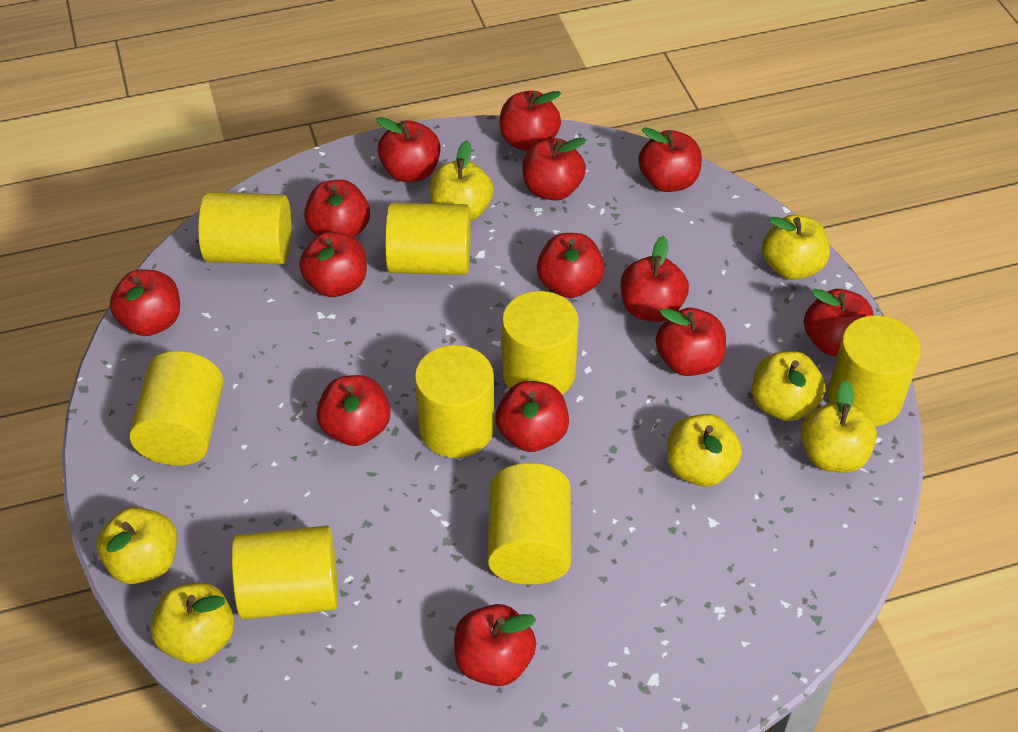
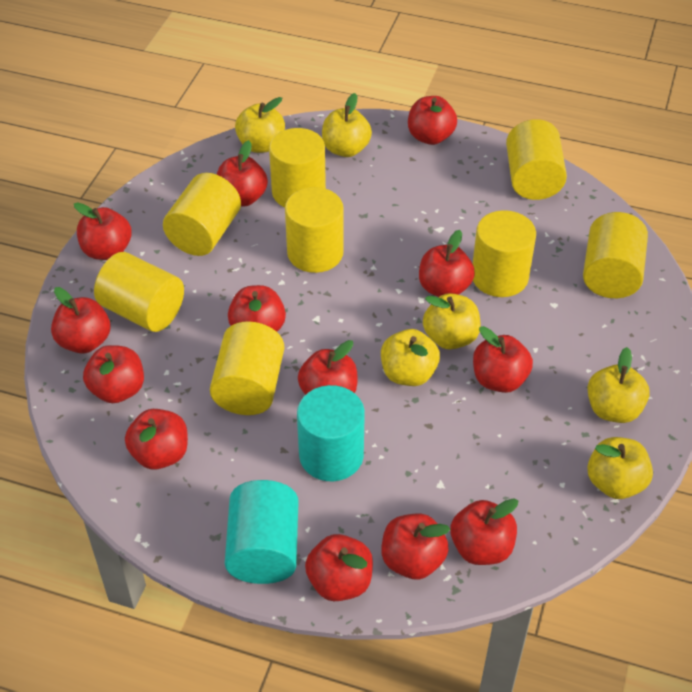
red apple: [110,269,180,336] [299,232,367,297] [304,180,370,238] [317,375,391,446] [376,117,441,182] [454,604,536,686] [496,381,569,452] [500,91,561,151] [522,138,586,201] [537,233,605,298] [621,236,689,322] [638,127,702,192] [656,308,726,376] [804,289,874,356] = 14 -> [51,287,110,354] [74,202,132,260] [83,345,144,403] [125,409,188,470] [217,140,268,207] [228,285,286,332] [298,340,357,395] [305,534,373,601] [381,514,450,580] [408,96,457,145] [419,230,475,297] [451,498,518,565] [473,326,533,393] = 13
turquoise cylinder: none = 0 -> [225,480,298,584] [297,385,365,481] = 2
yellow apple: [97,507,177,584] [151,583,235,663] [429,140,494,221] [667,414,742,487] [752,351,825,421] [762,215,830,280] [801,380,877,473] = 7 -> [235,97,285,153] [322,93,372,157] [381,329,440,386] [423,293,481,350] [587,347,650,423] [587,437,653,499] = 6

